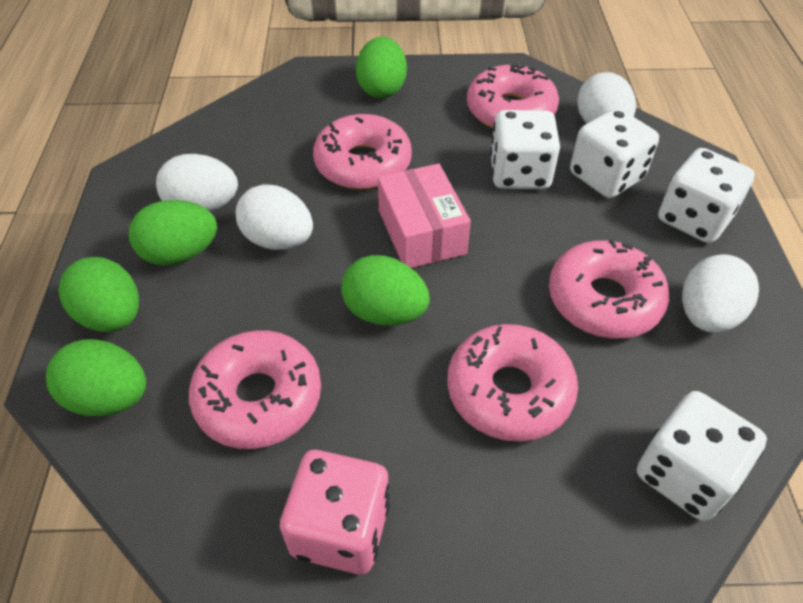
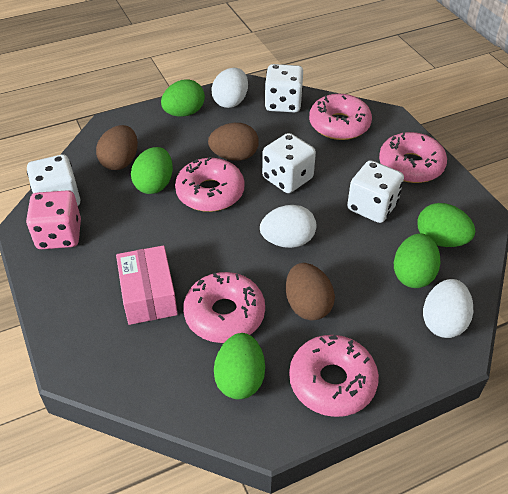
brown egg: none = 0 -> [96,125,138,170] [208,123,259,161] [286,263,335,321] = 3
white egg: [156,154,238,212] [236,184,313,250] [577,72,636,123] [682,254,759,333] = 4 -> [211,68,248,108] [260,205,316,248] [423,279,473,338] = 3

